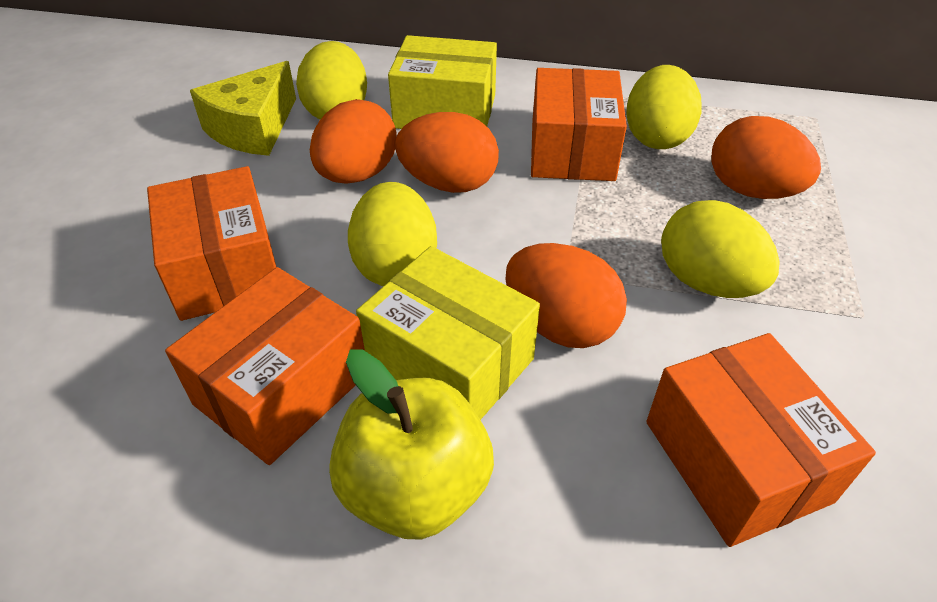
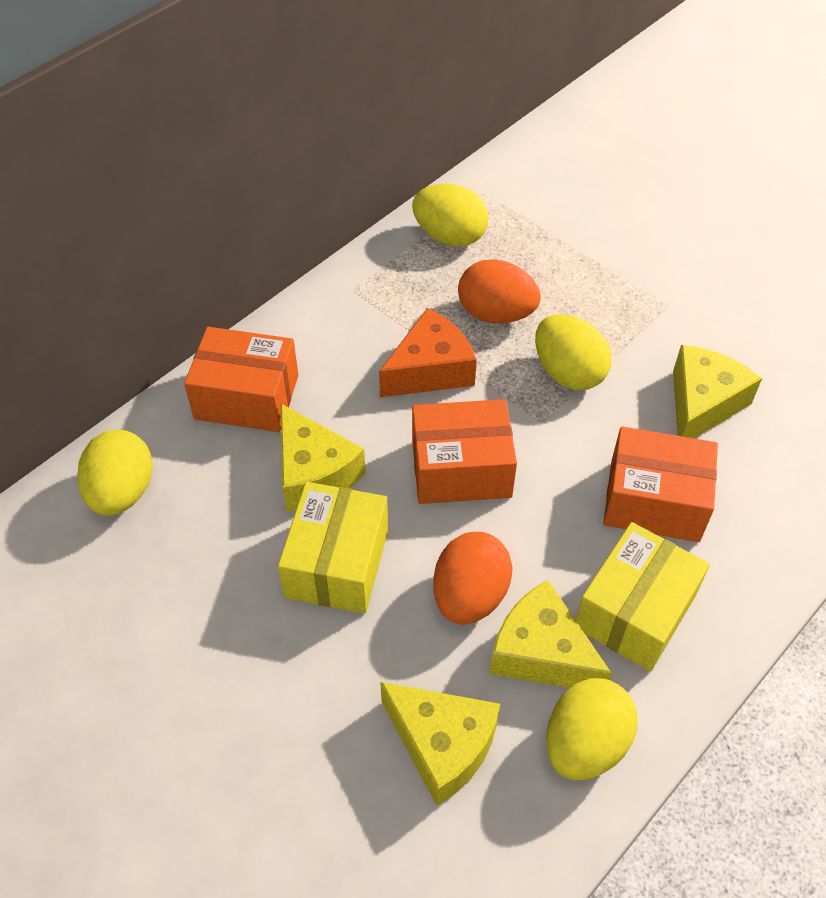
orange box: [147,166,276,321] [165,267,365,465] [531,68,627,181] [646,333,876,547] = 4 -> [184,327,298,432] [412,399,517,504] [603,426,718,542] = 3
orange cheese: none = 0 -> [379,308,477,397] = 1
orange egg: [310,99,397,184] [395,112,499,193] [506,243,627,348] [711,116,821,199] = 4 -> [433,532,513,625] [458,260,541,323] = 2
yellow apple: [329,350,494,540] = 1 -> none = 0
yellow cheese: [190,61,296,156] = 1 -> [281,404,366,512] [380,682,500,806] [490,580,612,688] [673,345,762,438] = 4

